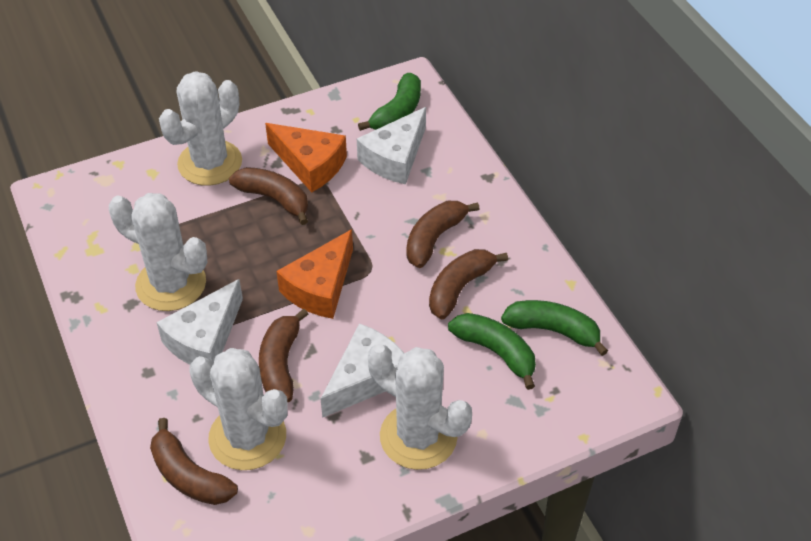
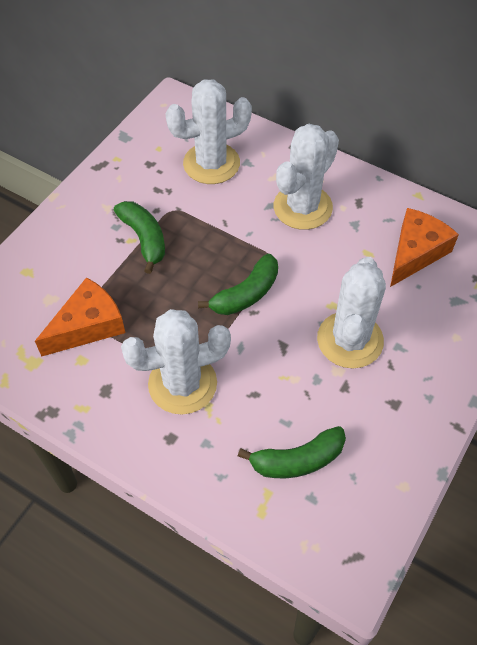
brown banana: [150,418,238,505] [229,167,308,225] [259,308,308,402] [406,201,479,268] [429,249,508,319] = 5 -> none = 0
white cheese: [156,279,243,365] [321,323,404,418] [357,107,426,184] = 3 -> none = 0

